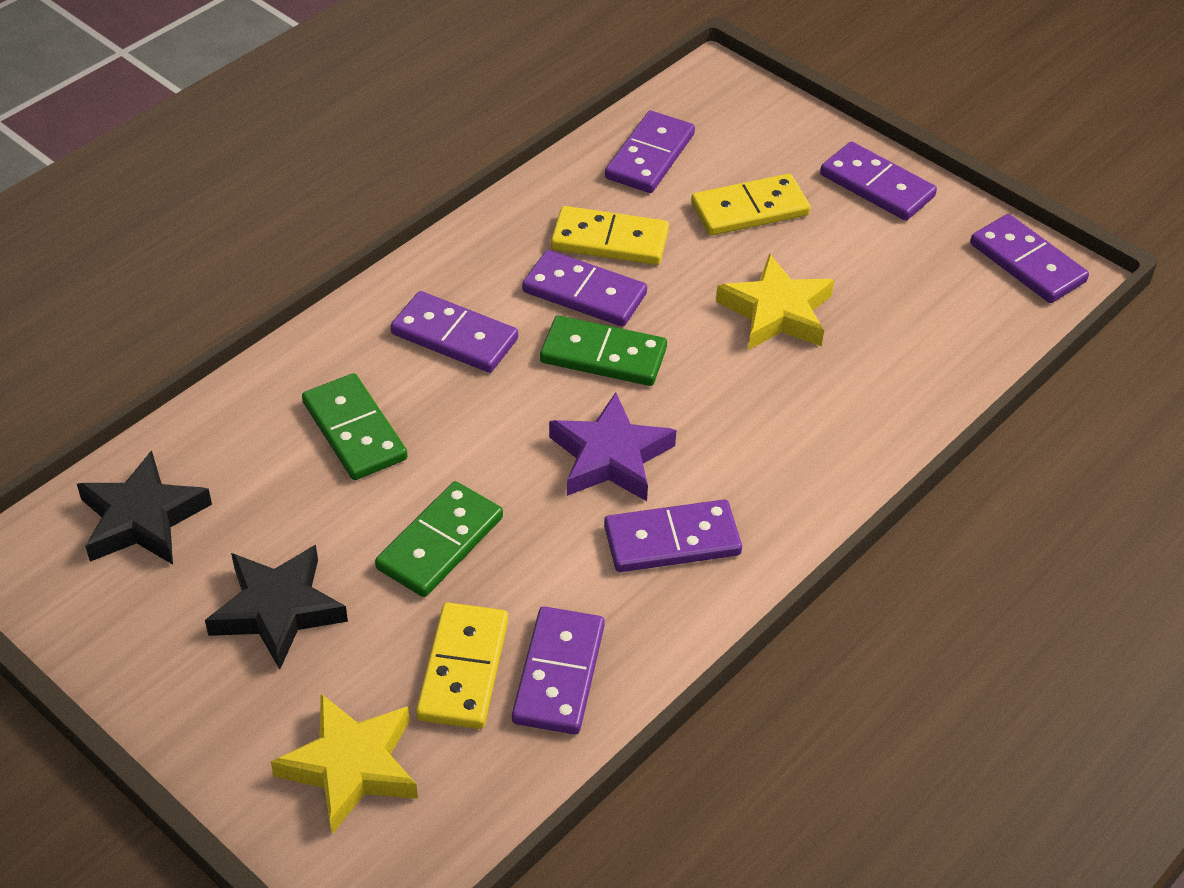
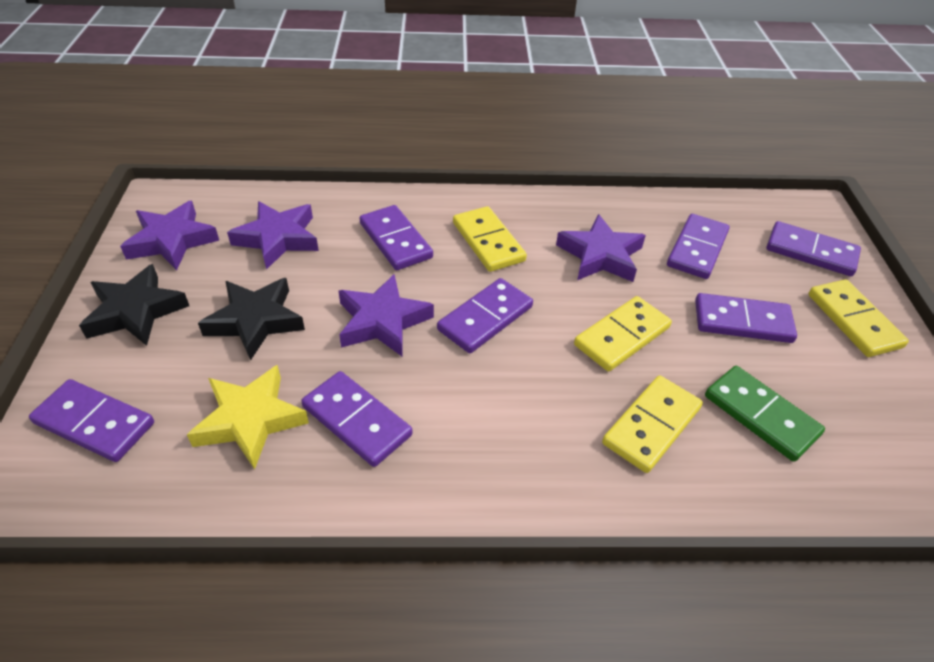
green domino: [302,373,408,480] [375,481,503,597] [540,315,667,386] = 3 -> [705,366,825,462] = 1
purple star: [549,392,676,501] = 1 -> [120,201,219,270] [227,201,319,270] [338,274,434,356] [556,214,646,282] = 4
yellow domino: [416,602,508,729] [551,206,669,265] [691,174,811,236] = 3 -> [453,206,527,272] [574,296,672,371] [602,375,703,473] [808,279,909,357] = 4
yellow star: [271,694,418,834] [716,254,834,350] = 2 -> [187,365,309,469] = 1

